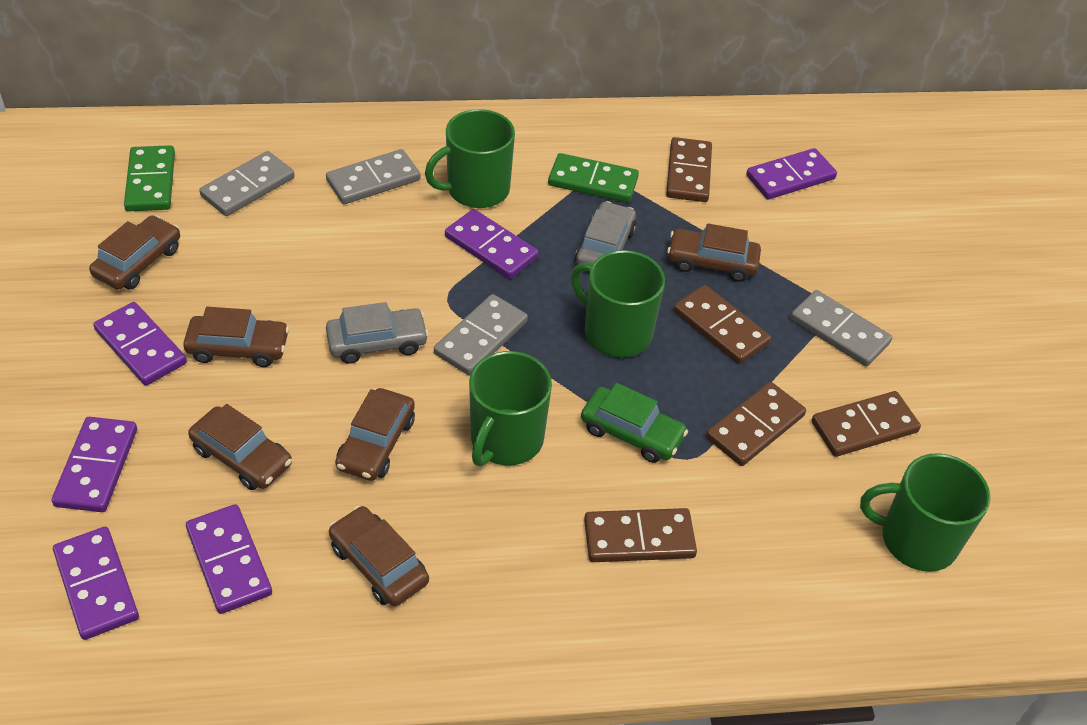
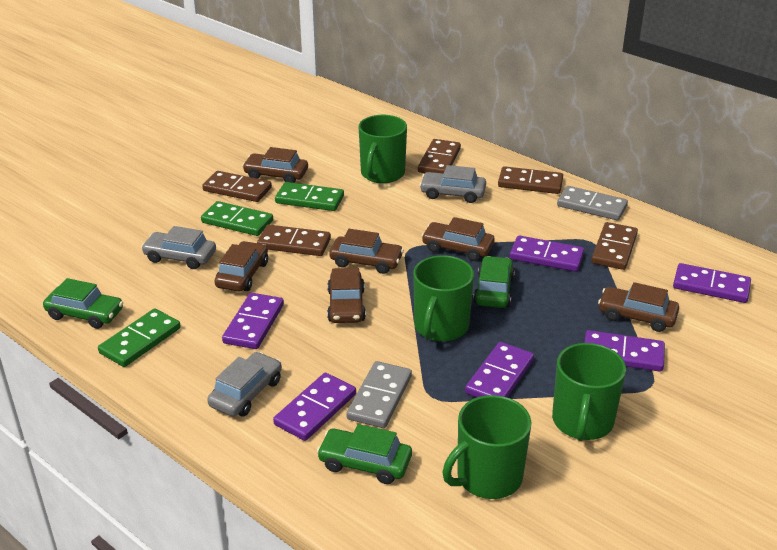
green car: [581,383,688,463] = 1 -> [43,278,123,329] [317,424,412,484] [473,256,515,308] = 3
green domino: [124,145,175,211] [548,153,639,203] = 2 -> [98,309,181,367] [201,201,273,236] [275,182,344,211] = 3
grey car: [326,302,429,364] [575,201,636,265] = 2 -> [141,226,216,269] [207,352,282,417] [420,165,486,203] = 3
grey domino: [199,151,295,216] [326,149,421,204] [434,294,528,375] [790,290,892,366] = 4 -> [346,361,412,428] [557,186,628,220] = 2

